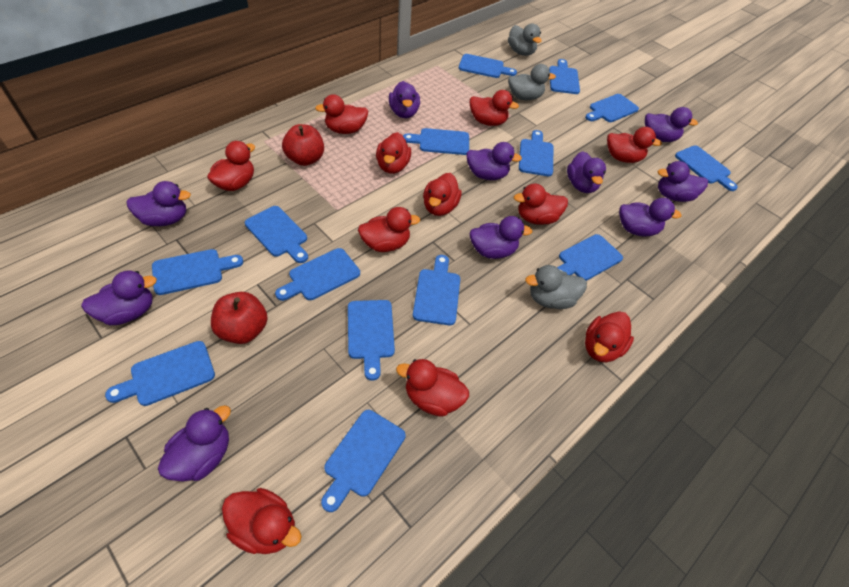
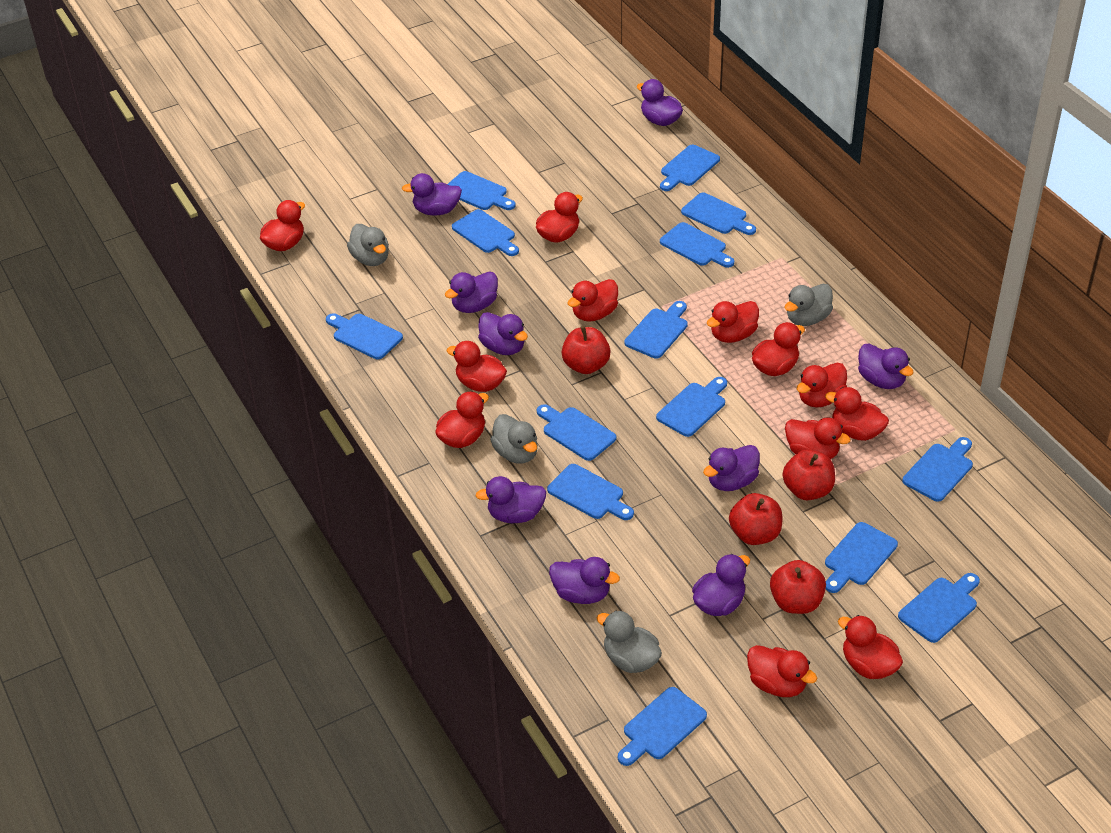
grey duck: [508,24,542,56] [508,64,556,100] [525,265,587,309] = 3 -> [347,224,389,266] [490,414,538,464] [597,611,662,673] [785,284,833,326] = 4
purple duck: [81,270,157,325] [126,181,191,226] [158,405,231,482] [389,81,420,118] [466,142,522,180] [470,216,533,259] [567,151,606,193] [619,198,682,237] [645,107,698,142] [658,161,708,202] = 10 -> [402,173,462,215] [445,271,498,313] [475,476,546,523] [478,312,528,355] [549,557,620,604] [637,79,683,126] [692,554,750,616] [703,445,760,491] [858,343,914,389] = 9
red apple: [211,292,268,344] [282,124,324,166] = 2 -> [562,326,611,374] [729,493,782,545] [770,560,826,614] [783,449,835,500] = 4
red duck: [207,141,255,191] [222,488,302,554] [315,94,368,134] [358,207,420,252] [376,132,411,174] [396,359,469,417] [423,173,462,216] [470,90,519,126] [514,184,568,225] [585,311,634,362] [607,127,662,163] = 11 -> [260,200,305,251] [435,391,489,448] [447,341,507,392] [536,192,583,243] [567,279,618,322] [707,301,759,343] [747,645,817,697] [752,322,805,376] [785,418,851,459] [797,363,847,407] [825,387,889,441] [838,615,903,679] = 12

